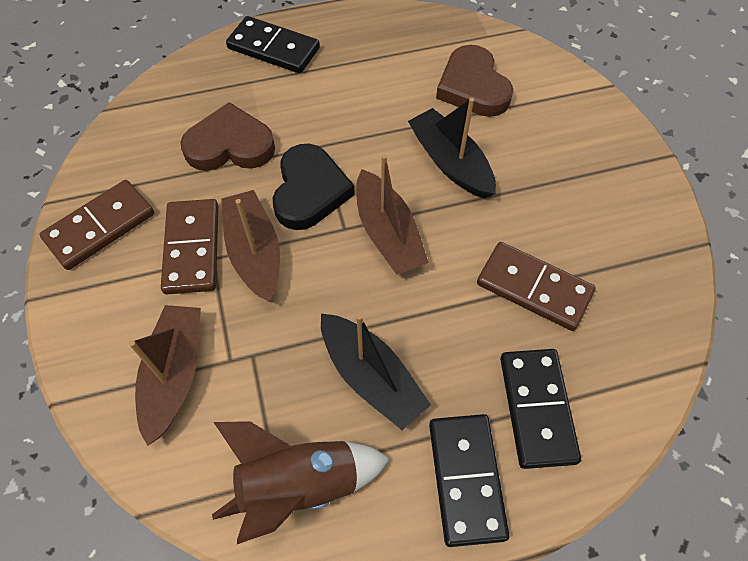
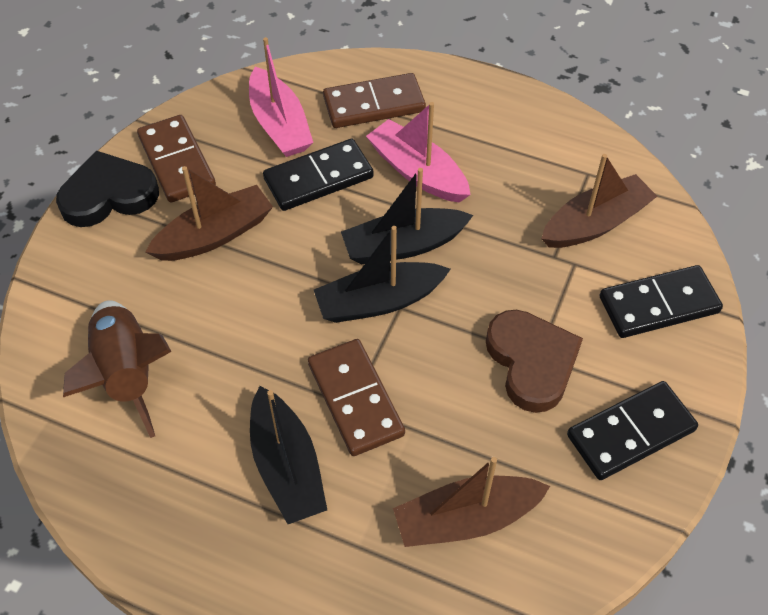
black boat: [321,314,431,430] [408,98,496,198] = 2 -> [250,386,327,524] [314,226,451,323] [341,168,473,264] = 3
brown heart: [180,102,275,171] [436,45,513,117] = 2 -> [486,310,583,413] = 1
pink boat: none = 0 -> [249,37,313,157] [366,102,471,203] = 2

